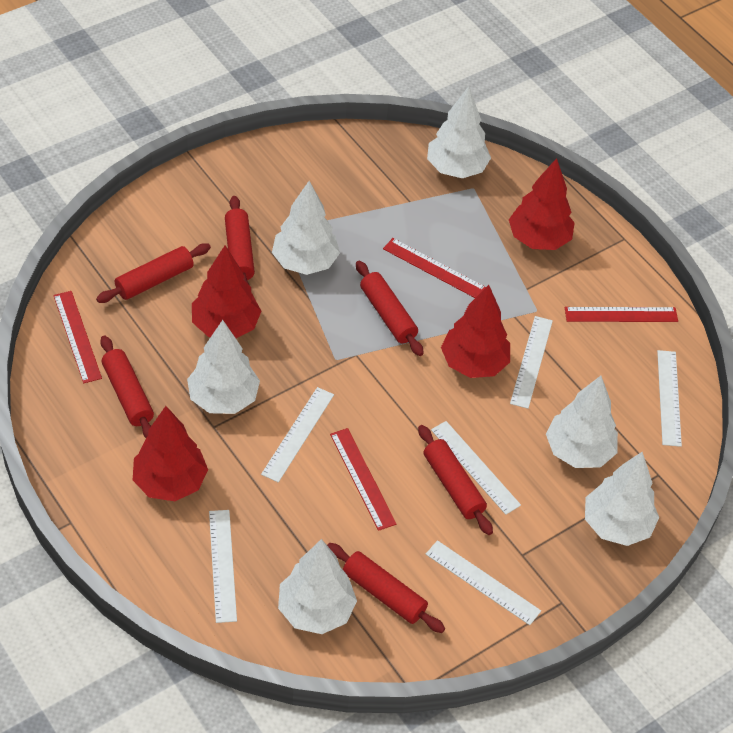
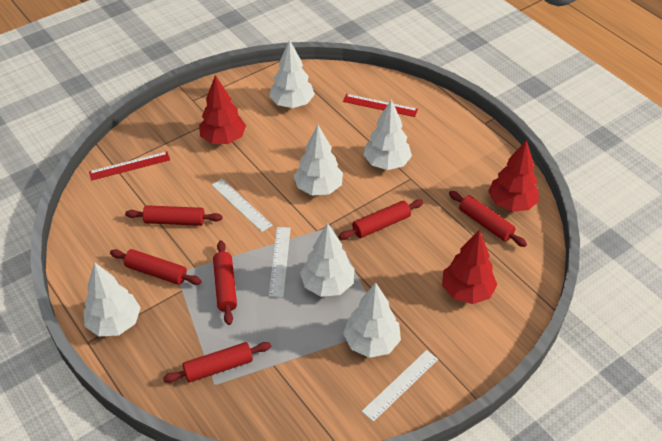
red ruler: [53,291,102,383] [330,428,397,531] [383,238,486,298] [565,307,678,322] = 4 -> [89,152,170,181] [343,94,418,117] = 2
red tree: [133,406,208,501] [192,246,261,338] [441,285,510,378] [509,158,575,250] = 4 -> [199,75,246,144] [442,230,497,304] [488,140,539,212] = 3
white ruler: [209,510,237,623] [261,387,334,483] [426,540,541,625] [431,421,521,515] [510,316,553,409] [657,350,682,447] = 6 -> [212,179,272,232] [269,227,291,297] [362,350,438,422] = 3

